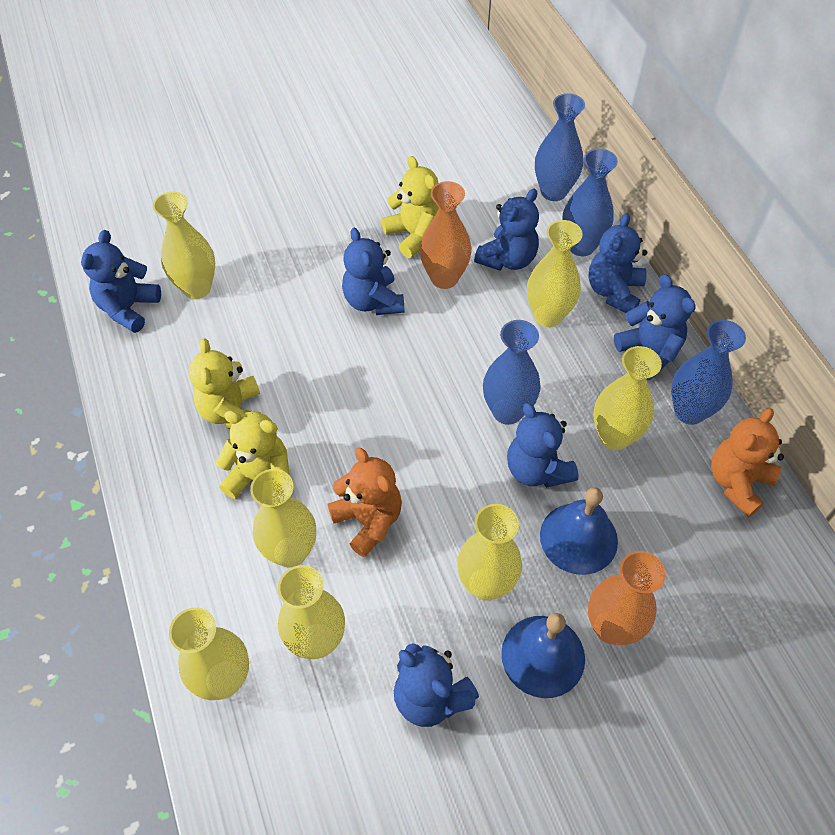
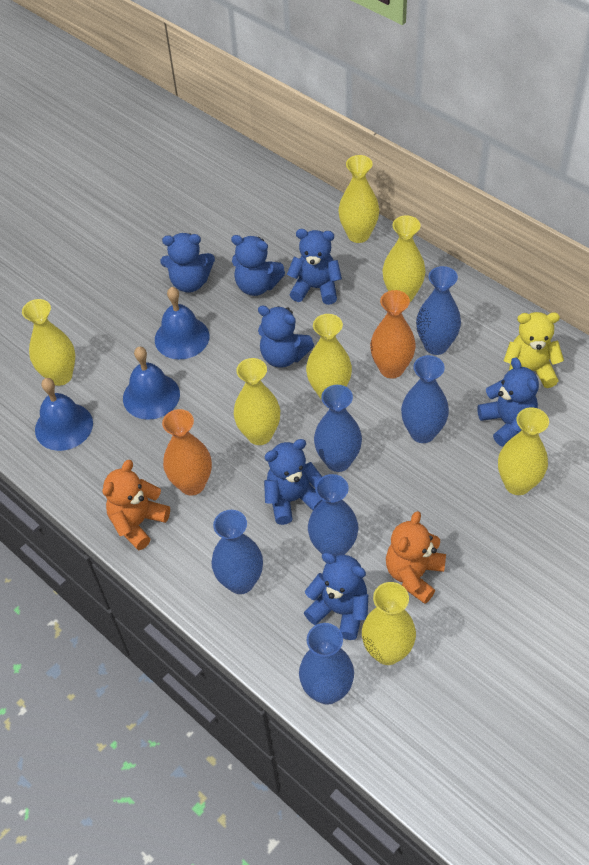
blue bell: [501,613,585,698] [540,487,618,575] = 2 -> [35,378,93,451] [123,347,180,420] [155,287,209,360] = 3
blue vase: [483,320,540,425] [535,93,585,201] [562,149,618,256] [671,320,746,425] = 4 -> [211,510,263,594] [299,623,354,705] [308,474,358,556] [314,385,362,472] [401,355,449,443] [416,266,461,355] = 6
yellow teddy bear: [189,338,261,429] [215,411,290,499] [381,156,439,258] = 3 -> [504,312,564,388] = 1

